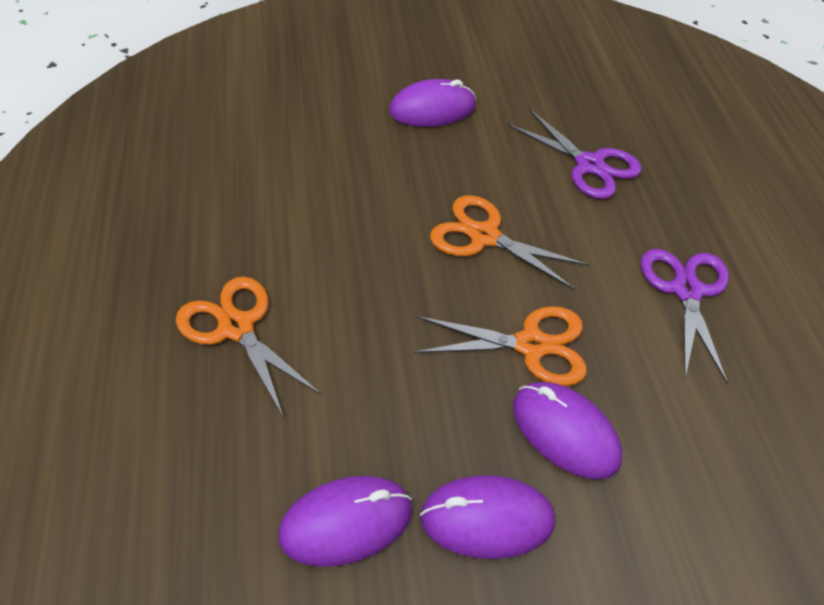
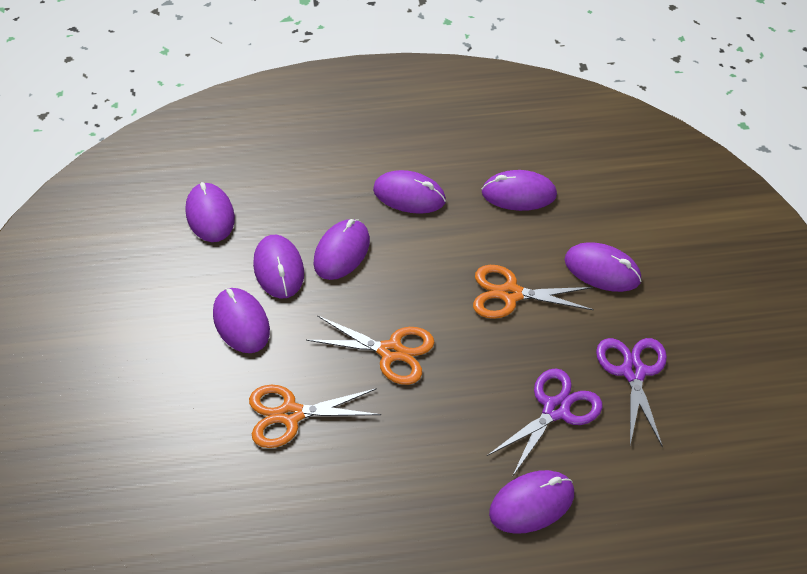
purple mouse: [278,476,412,567] [389,79,476,127] [420,475,555,559] [513,382,622,480] = 4 -> [186,182,235,242] [213,288,270,353] [253,235,304,299] [313,219,370,280] [373,170,446,214] [481,170,557,211] [489,470,574,534] [564,242,641,292] = 8

